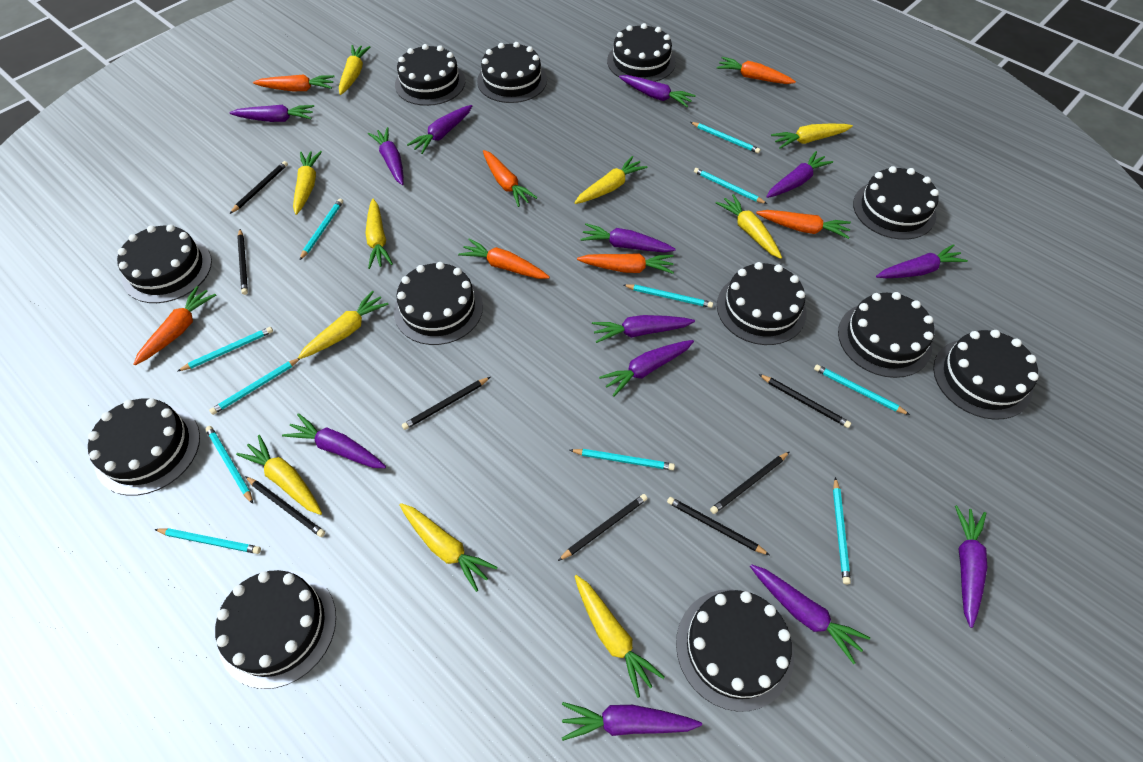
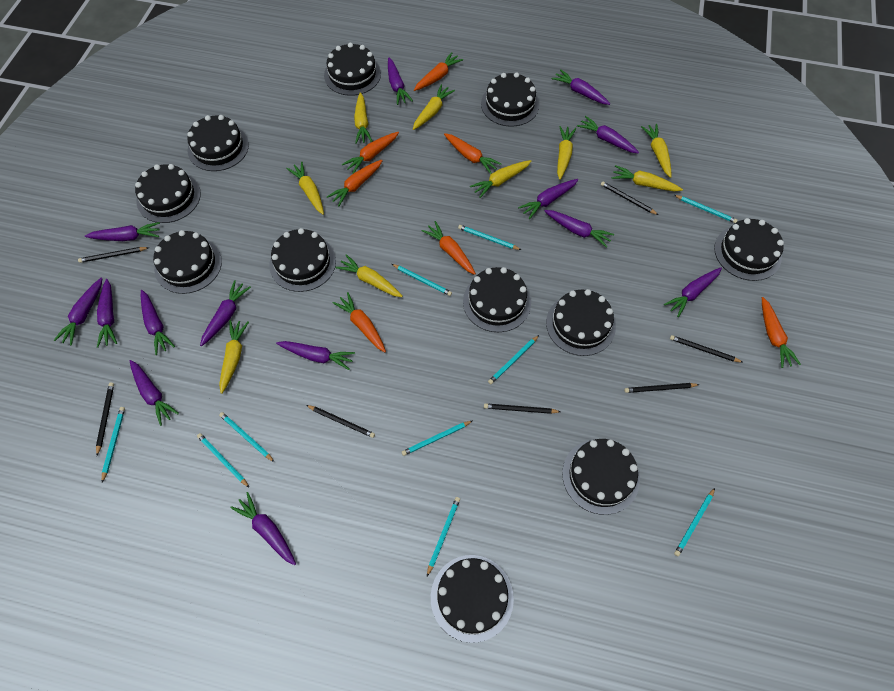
black cake: [88,398,200,496] [117,225,212,303] [215,570,336,689] [394,262,483,345] [395,44,465,106] [477,42,547,103] [607,23,676,82] [676,589,794,712] [717,262,807,345] [838,292,935,378] [853,166,939,240] [933,330,1038,420] = 12 -> [135,164,201,223] [153,230,222,294] [187,115,249,171] [269,228,336,292] [324,43,381,96] [431,555,514,643] [463,267,531,332] [481,72,539,127] [546,289,616,356] [562,439,640,515] [714,218,784,281] = 11
black pencil: [230,161,288,214] [237,229,248,295] [245,476,325,537] [402,377,490,430] [558,494,648,561] [667,497,770,555] [710,452,789,514] [759,374,851,428] = 8 -> [78,247,149,263] [96,383,114,456] [306,405,375,438] [484,403,561,414] [601,181,658,215] [624,383,700,393] [670,335,744,363] = 7
purple carrot: [230,105,314,122] [282,413,386,468] [368,127,404,185] [407,105,472,154] [562,702,702,741] [580,223,676,253] [592,315,695,343] [599,340,694,397] [619,75,696,107] [750,564,870,664] [766,151,833,198] [876,244,968,278] [955,505,987,628] = 13 -> [54,278,102,345] [85,222,160,241] [97,279,117,348] [130,360,179,426] [141,290,175,355] [200,280,251,347] [230,492,296,565] [276,341,355,370] [388,58,413,105] [518,179,578,219] [545,210,614,248] [552,69,610,105] [577,116,639,154] [664,268,722,317] = 14
turquoise pencil: [154,528,261,554] [178,327,273,371] [205,426,253,504] [209,358,300,415] [300,198,343,260] [570,449,675,470] [624,284,713,308] [690,122,761,153] [694,168,767,204] [814,364,910,415] [833,477,851,584] = 11 -> [102,407,125,482] [197,433,250,488] [219,412,274,462] [392,264,452,296] [402,421,472,456] [427,497,460,576] [458,225,521,250] [488,335,539,384] [674,195,738,223] [674,488,715,556] = 10
yellow carrot: [236,435,322,515] [293,151,322,215] [298,291,389,359] [339,45,370,95] [365,199,393,269] [399,503,498,592] [574,156,648,204] [574,575,665,698] [716,194,782,259] [771,124,853,149] = 10 -> [219,320,249,394] [286,161,324,215] [335,254,403,297] [354,92,373,144] [413,84,455,130] [470,160,531,198] [557,126,576,180] [612,165,683,191] [641,124,671,178] = 9

